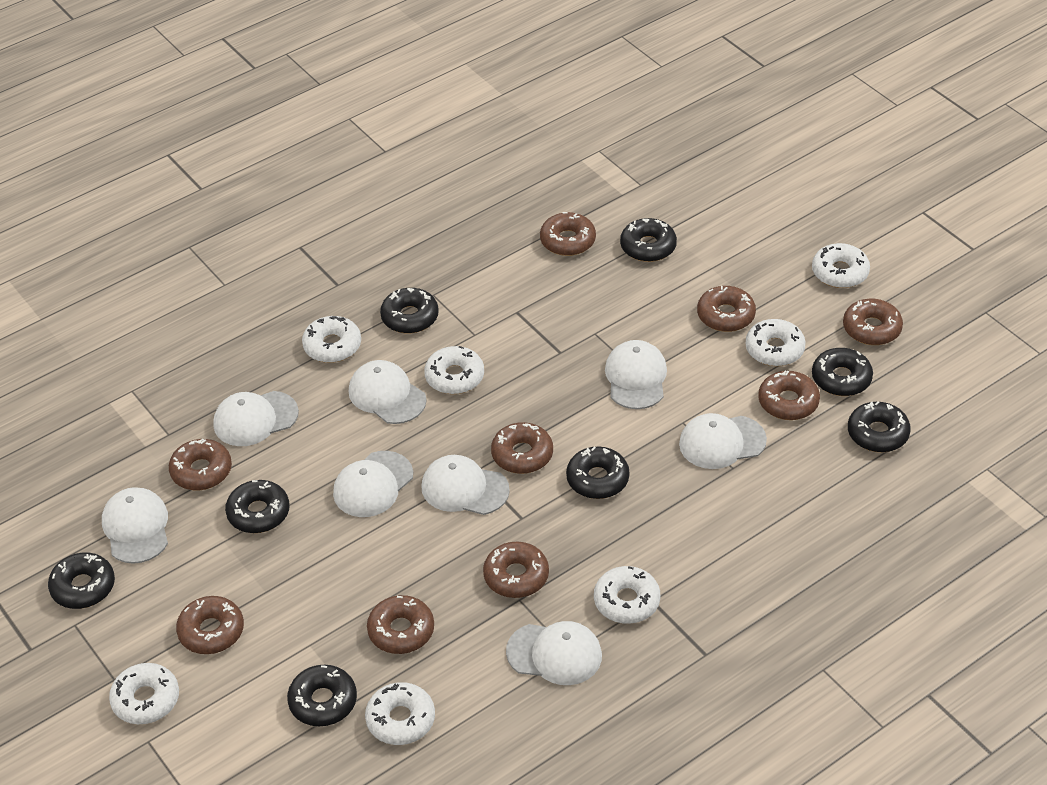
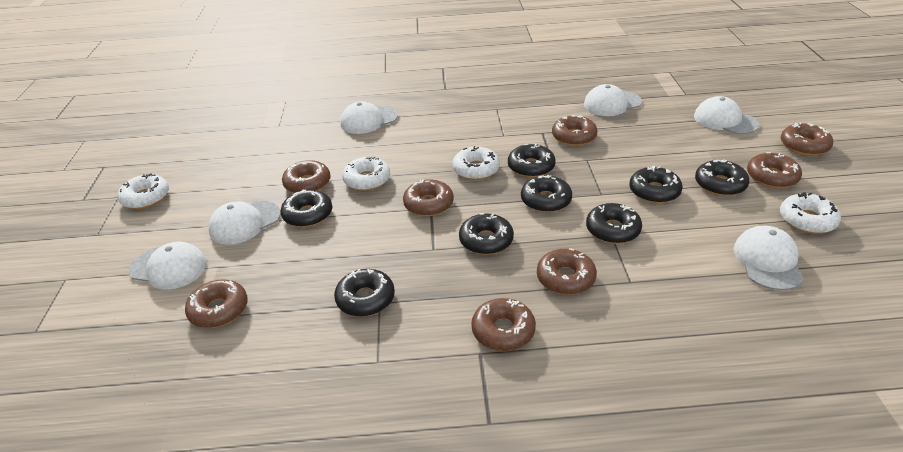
brown donut: [169,439,232,490] [176,596,244,654] [367,595,434,654] [483,541,549,598] [491,422,553,474] [540,212,596,256] [697,286,756,332] [758,370,820,420] [843,299,903,345] = 9 -> [185,279,248,328] [282,160,331,193] [403,180,454,216] [471,298,536,351] [537,248,597,295] [552,115,598,146] [747,152,802,188] [781,122,833,156] = 8
white cap: [102,487,168,564] [213,391,299,446] [333,451,413,517] [349,360,426,424] [422,455,510,515] [506,621,602,685] [605,340,667,409] [679,413,767,469] = 8 -> [129,241,207,290] [209,201,281,245] [340,101,398,134] [584,84,642,116] [694,96,759,134] [733,226,804,290] = 6
white donut: [109,663,179,724] [302,316,361,363] [365,682,435,745] [424,346,484,394] [594,566,660,624] [746,319,806,366] [812,243,870,288] = 7 -> [117,173,169,209] [342,156,390,191] [452,146,500,180] [780,192,841,234] = 4

